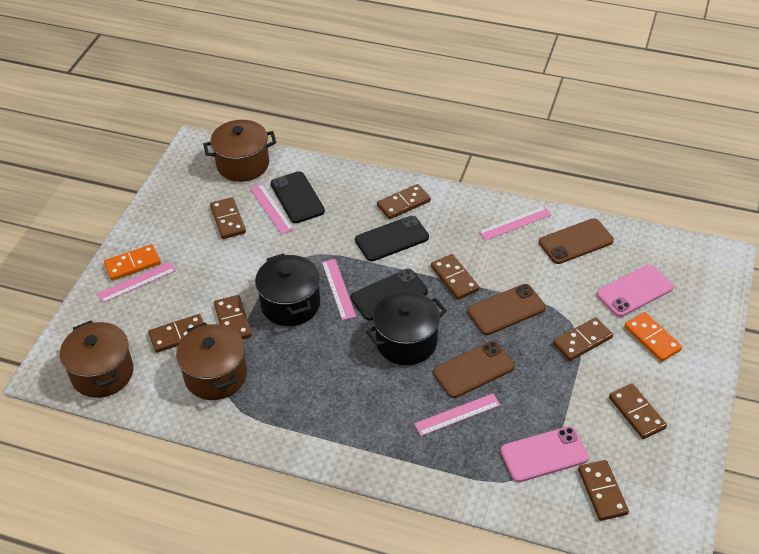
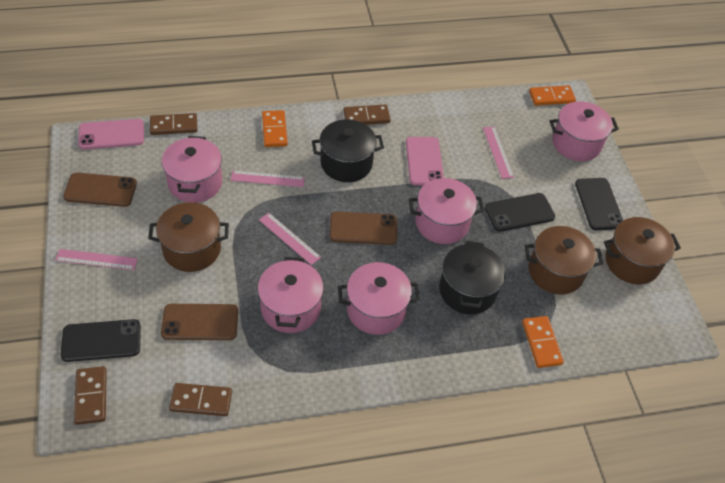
brown domino: [148,314,204,353] [210,197,246,239] [214,295,252,339] [377,184,431,219] [431,254,480,300] [553,317,613,361] [578,460,629,521] [609,383,667,439] = 8 -> [74,366,107,425] [150,113,198,135] [169,383,232,416] [343,104,391,125] = 4
orange domino: [104,244,161,280] [625,312,682,362] = 2 -> [262,110,288,147] [522,316,564,368] [529,85,576,106] = 3
pink pot: none = 0 -> [162,136,222,203] [258,257,324,333] [338,262,420,335] [409,178,484,244] [549,101,619,161] = 5
pink ruler: [97,262,176,303] [250,183,294,234] [322,259,356,320] [414,393,500,436] [479,206,551,241] = 5 -> [55,249,138,270] [231,170,305,187] [259,213,321,265] [483,126,514,179] = 4

